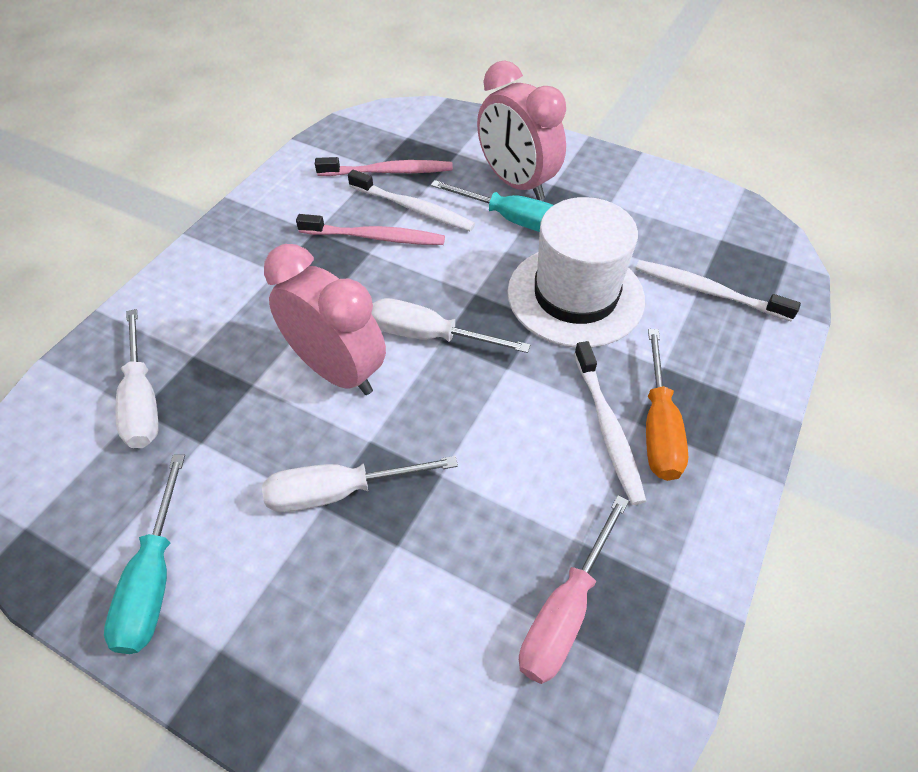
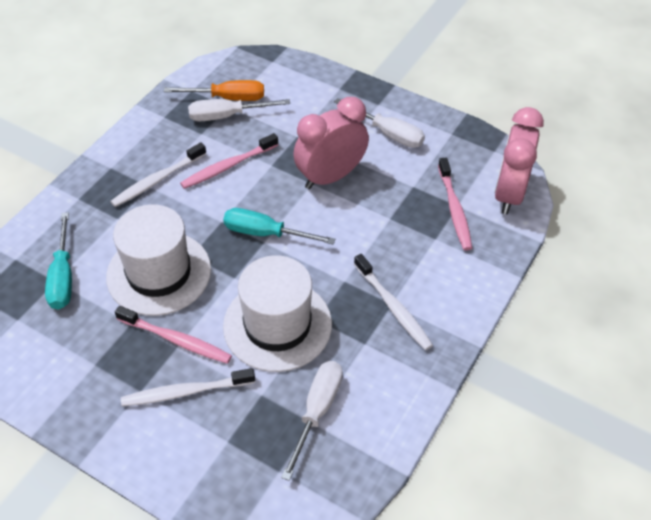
pink screwdriver: [519,495,629,684] = 1 -> none = 0
pink toothbrush: [296,214,445,245] [315,157,453,176] = 2 -> [115,306,232,364] [180,133,278,189] [438,158,472,251] = 3
white hat: [507,197,645,348] = 1 -> [106,204,211,316] [223,255,332,372] = 2

